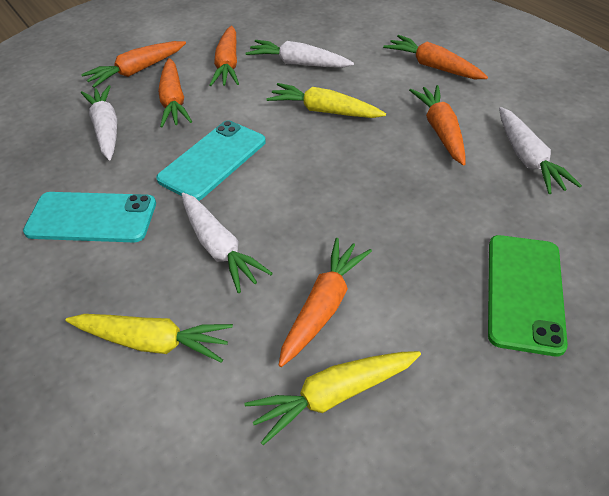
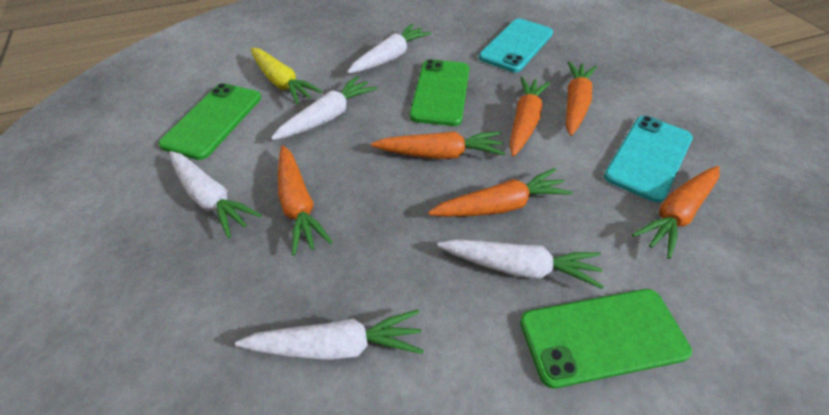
green phone: [488,235,568,356] = 1 -> [159,83,261,160] [410,59,469,126] [520,289,692,388] = 3
white carrot: [81,85,117,160] [182,193,273,293] [246,40,354,68] [499,107,582,194] = 4 -> [169,151,262,238] [235,309,424,360] [271,76,378,140] [347,24,432,74] [437,239,604,289] = 5
yellow carrot: [65,314,233,363] [245,351,421,445] [267,83,386,118] = 3 -> [251,48,322,105] = 1

